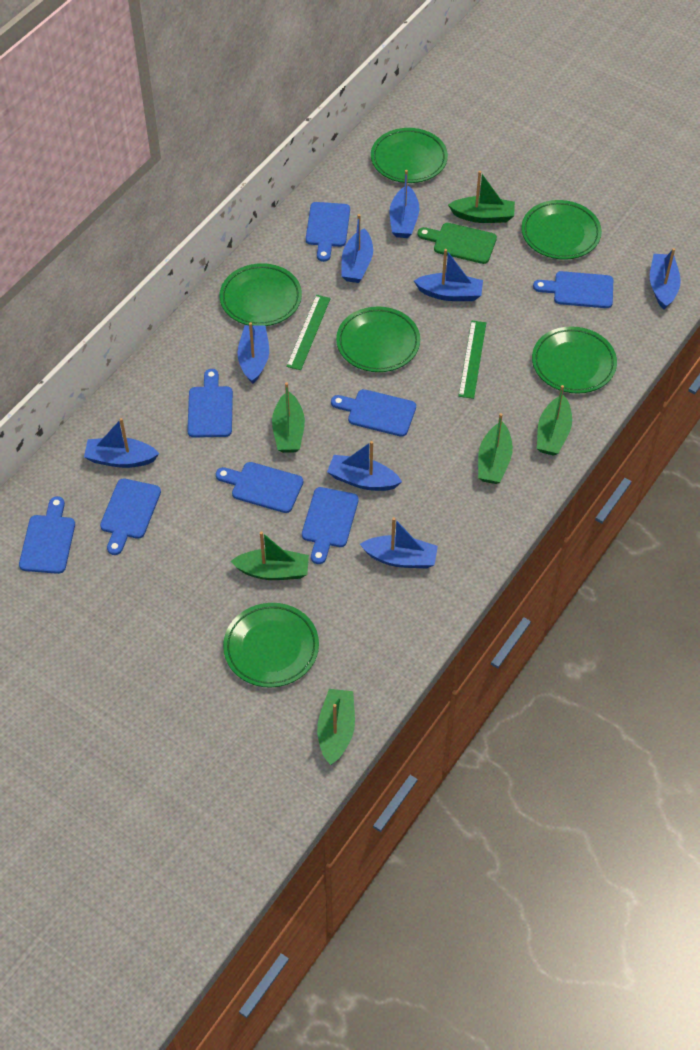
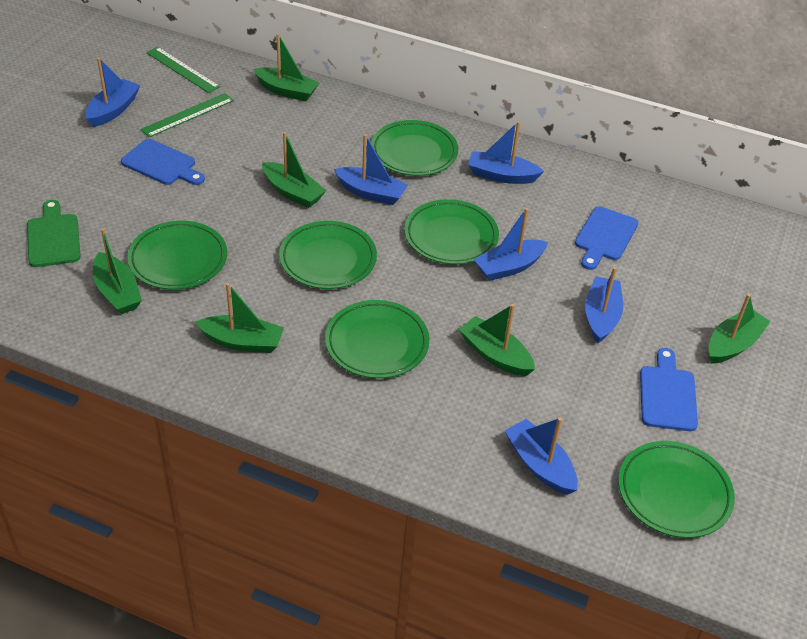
blue boat: [84,418,159,468] [237,322,269,384] [327,441,402,491] [341,214,373,283] [360,517,438,568] [390,170,419,238] [414,249,483,301] [650,248,681,310] = 8 -> [85,58,140,127] [334,134,408,205] [468,121,544,184] [474,208,548,281] [505,417,578,495] [585,267,623,343] = 6
blue cutting board: [19,496,75,574] [100,479,161,555] [187,369,233,437] [216,462,303,513] [302,487,359,564] [306,202,350,262] [331,389,416,437] [533,271,613,308] = 8 -> [121,139,205,185] [575,206,638,270] [640,348,698,431] = 3

